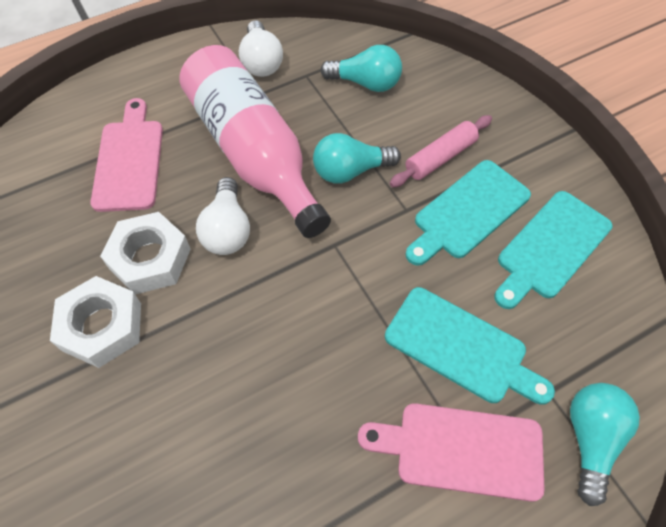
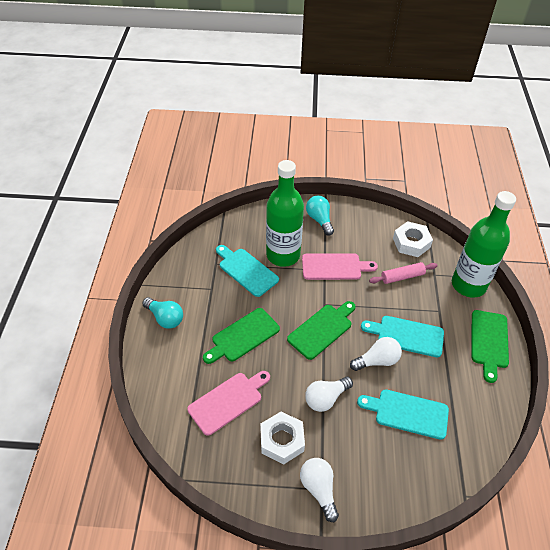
green bottle: none = 0 -> [266,160,304,267] [452,191,516,298] = 2
green cutting board: none = 0 -> [203,308,280,364] [287,301,356,360] [471,310,509,383] = 3
pink bottle: [179,45,331,238] = 1 -> none = 0
turquoise light bulb: [313,133,401,184] [320,45,402,92] [570,383,640,506] = 3 -> [142,297,183,329] [306,196,334,236] = 2
white light bulb: [196,177,250,255] [239,20,283,77] = 2 -> [300,458,339,522] [305,377,353,412] [350,337,402,371] = 3

